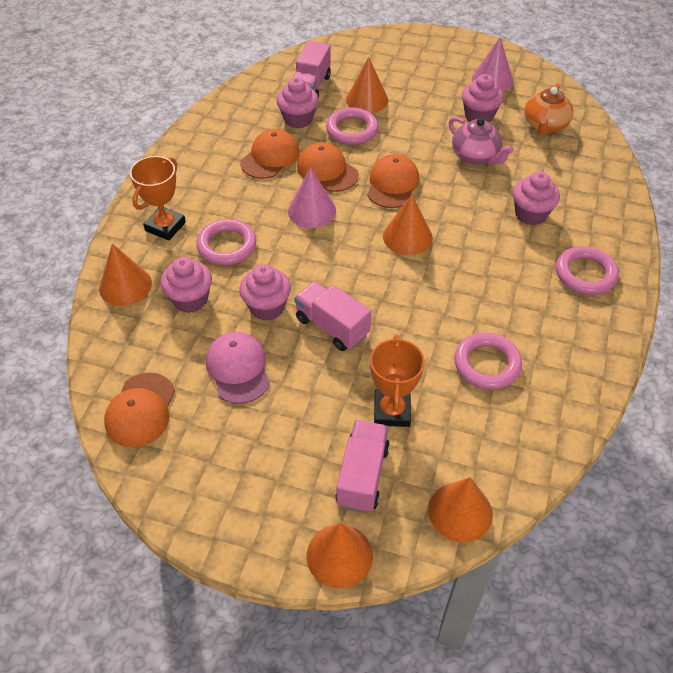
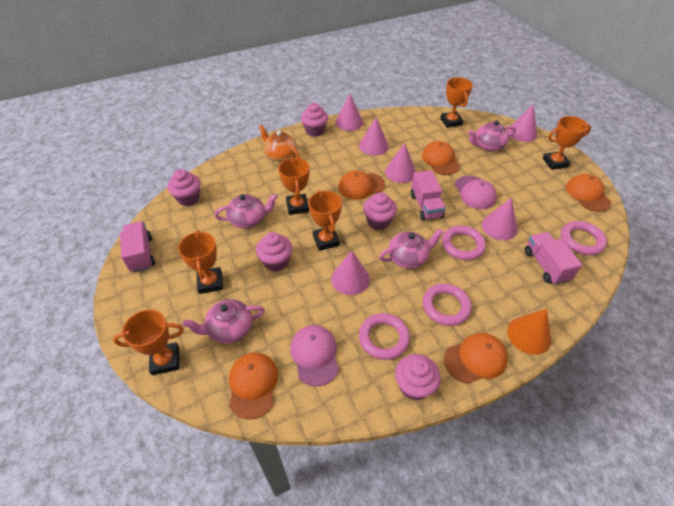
orange cap: [104,373,175,447] [240,129,300,179] [297,142,359,192] [367,154,419,208] = 4 -> [229,353,278,420] [338,171,385,200] [422,141,460,175] [444,333,508,384] [566,174,611,212] = 5
orange cone: [99,244,152,306] [307,523,373,588] [346,57,388,113] [383,195,433,255] [428,477,493,542] = 5 -> [507,309,551,355] = 1
orange trophy: [130,156,186,240] [370,335,425,427] = 2 -> [113,309,184,375] [178,230,223,294] [278,158,310,215] [308,190,342,251] [440,77,473,128] [543,116,591,170] = 6
pink cap: [206,332,270,404] = 1 -> [290,325,339,387] [455,176,497,209] = 2
pink cone: [288,168,336,228] [472,37,513,92] = 2 -> [331,251,370,295] [335,94,363,131] [359,117,389,156] [385,143,416,183] [482,198,518,240] [508,104,537,142] = 6
pink teapot: [449,117,514,165] = 1 -> [183,299,265,344] [214,194,278,228] [379,229,444,269] [468,120,516,151] = 4

